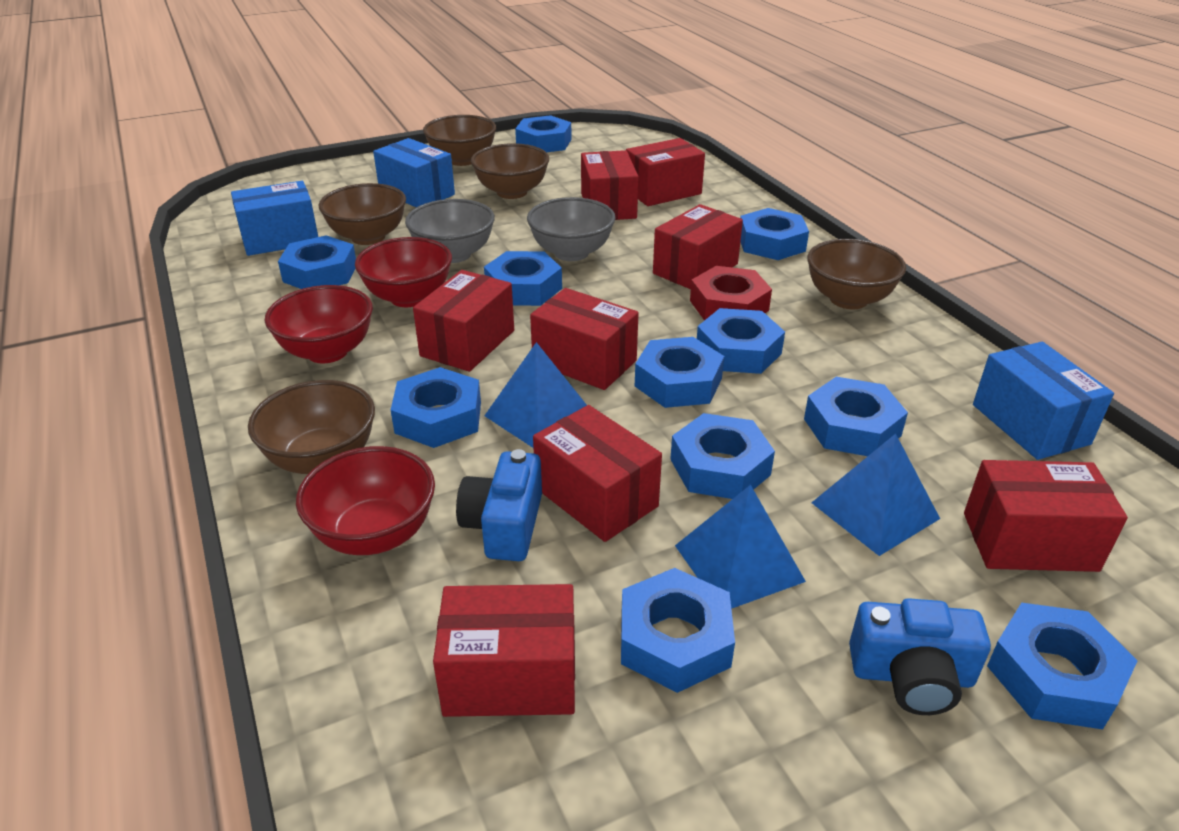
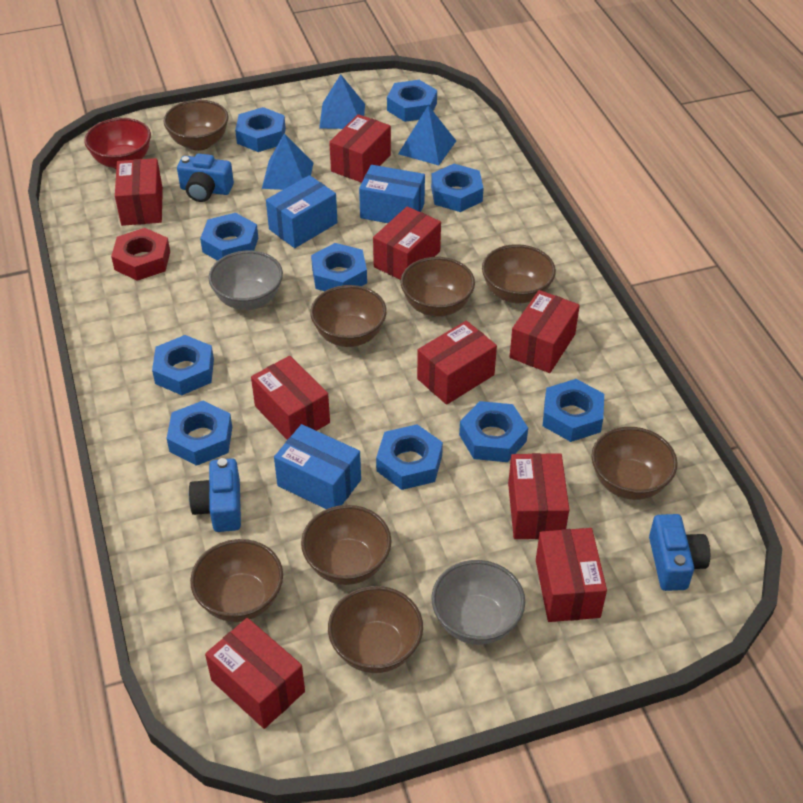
blue camera: [456,449,542,561] [849,598,991,715] = 2 -> [177,153,234,202] [189,458,241,532] [649,514,710,591] = 3
blue nut: [278,235,356,289] [391,367,481,448] [484,251,562,306] [515,115,572,152] [621,568,735,693] [635,337,724,408] [670,413,775,499] [697,308,785,374] [740,208,809,260] [804,377,908,456] [987,603,1137,729] = 11 -> [152,335,214,395] [167,401,232,466] [200,213,258,261] [235,107,286,152] [311,243,367,291] [376,424,443,490] [387,80,437,122] [431,164,483,212] [459,401,528,462] [543,379,604,442] = 10
brown bowl: [248,380,375,474] [319,183,406,245] [423,115,496,166] [471,143,549,199] [807,239,906,309] = 5 -> [163,100,229,151] [190,539,283,622] [301,505,392,585] [310,285,387,347] [328,586,423,673] [401,257,475,317] [482,244,556,304] [591,427,677,500] = 8
red bowl: [265,285,373,363] [296,446,435,555] [355,237,452,307] = 3 -> [84,118,151,169] = 1
red box: [413,270,514,372] [433,584,575,717] [530,288,639,390] [533,405,662,542] [581,150,639,220] [626,138,705,206] [653,204,743,289] [964,460,1128,572] = 8 -> [115,158,163,226] [205,618,305,729] [251,356,330,440] [329,114,391,183] [373,206,441,280] [417,321,497,405] [508,453,569,539] [510,290,580,373] [536,528,607,622] = 9

